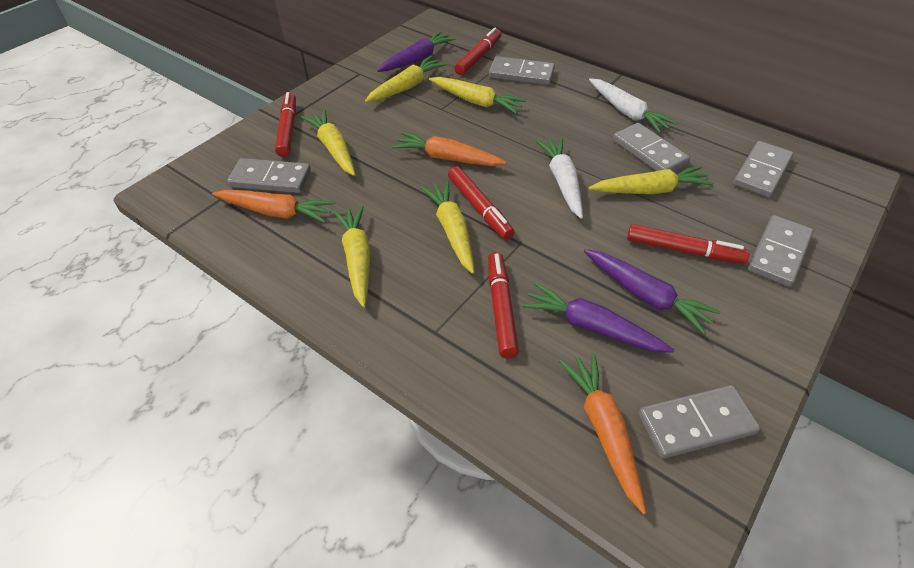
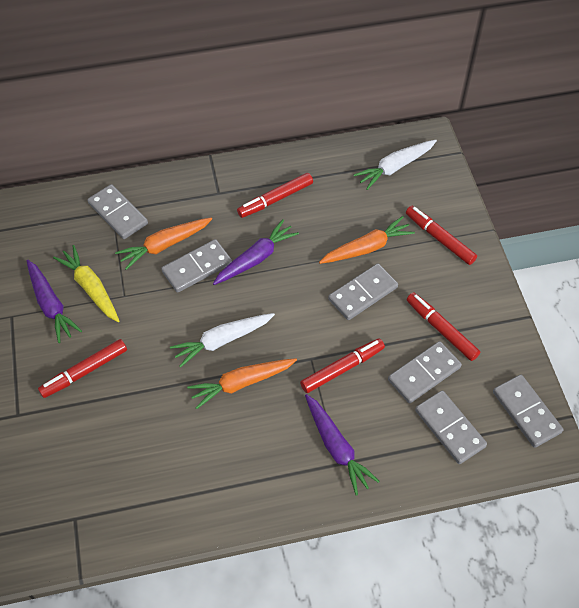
yellow carrot: [301,109,356,176] [333,205,371,308] [365,56,447,103] [420,181,475,274] [429,77,527,114] [588,166,714,194] = 6 -> [53,245,119,322] = 1

